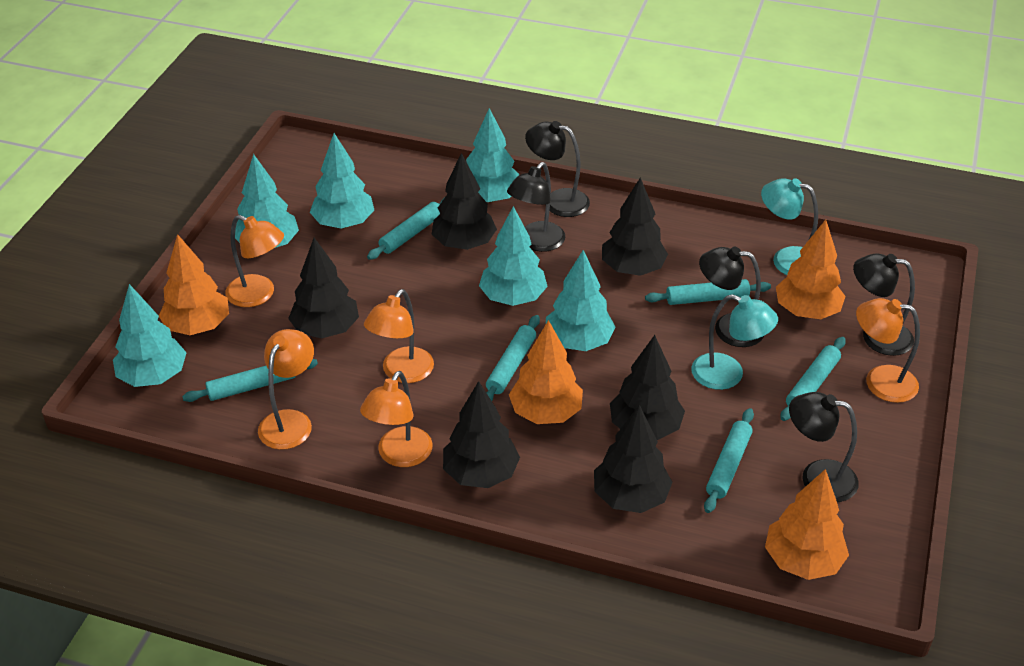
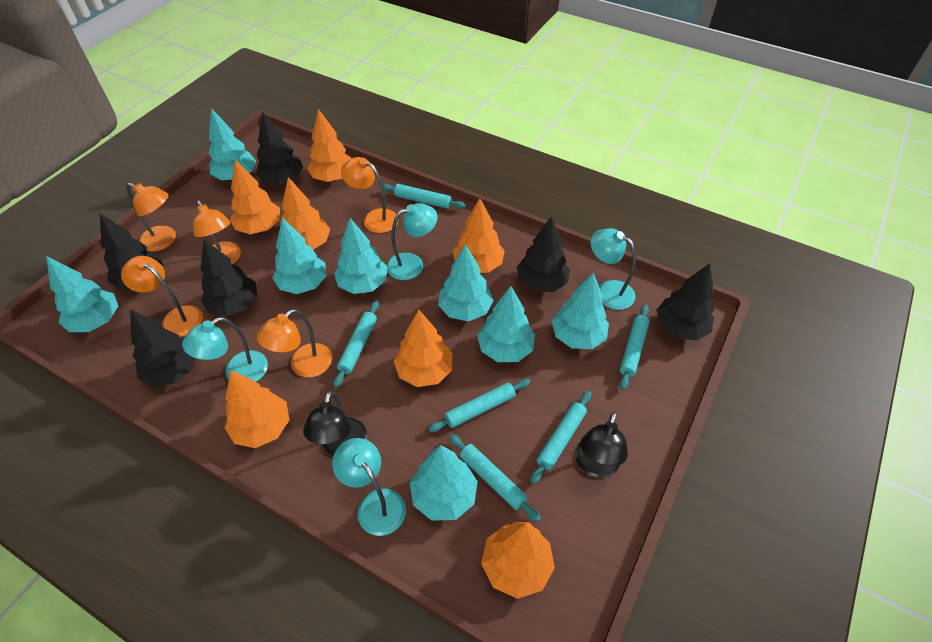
black lamp: [507,162,565,252] [525,121,590,217] [699,247,764,347] [789,392,859,502] [853,253,915,356] = 5 -> [303,391,367,456] [575,412,628,478] = 2
orange tree: [159,234,229,335] [509,320,583,424] [765,469,849,580] [776,220,846,319] = 4 -> [224,371,289,448] [230,160,280,234] [280,177,330,250] [307,109,352,182] [393,310,452,387] [453,198,505,273] [481,522,555,599] = 7
turquoise lamp: [691,294,778,390] [761,178,818,275] = 2 -> [182,317,268,382] [332,438,406,536] [387,203,438,280] [590,228,636,310] = 4
turquoise tree: [113,284,187,387] [235,154,299,248] [310,133,374,228] [466,108,519,203] [479,206,548,306] [546,250,616,351] = 6 -> [46,256,118,332] [208,108,256,180] [272,217,327,294] [334,218,388,294] [410,445,478,521] [438,244,494,321] [477,286,535,362] [552,272,609,349] = 8

